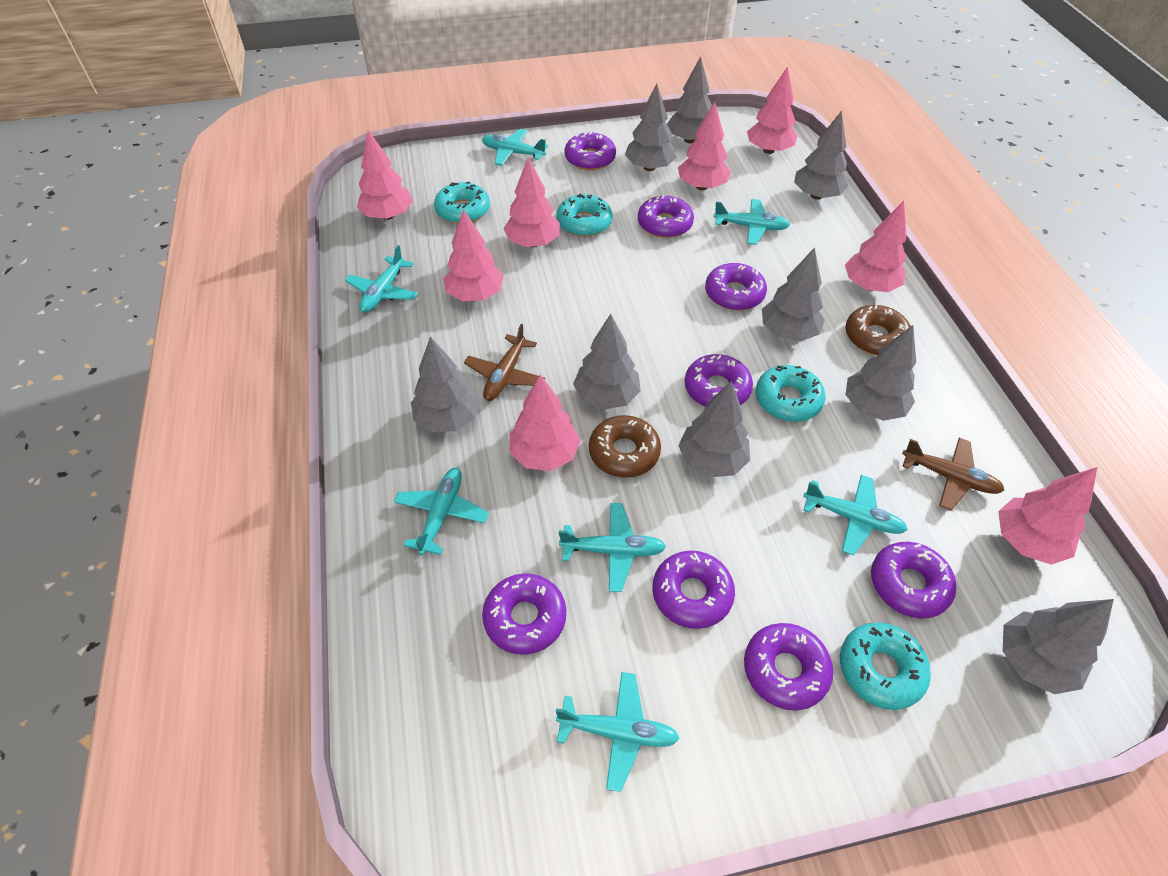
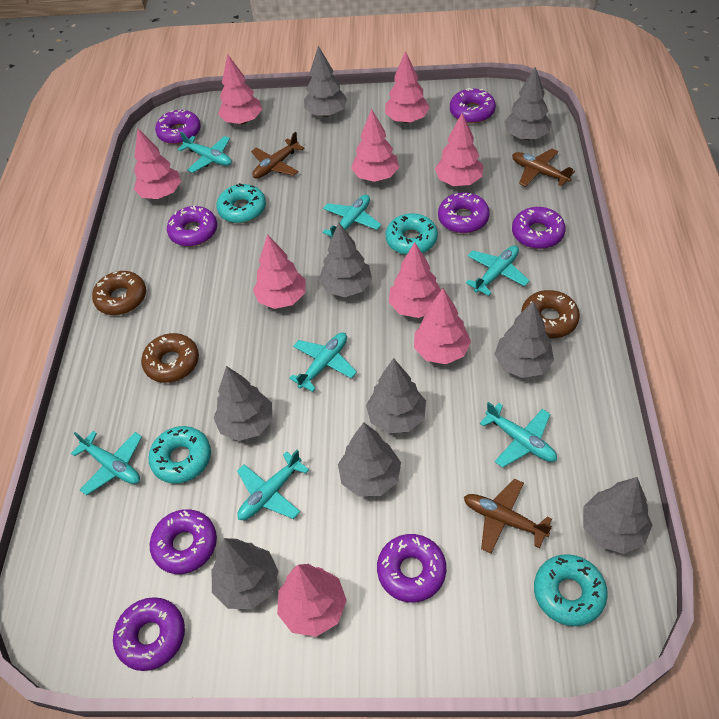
brown donut: [589,415,661,478] [845,305,911,356] = 2 -> [92,271,146,315] [141,333,199,383] [521,290,580,338] = 3
brown plane: [464,324,545,401] [902,438,1005,510] = 2 -> [251,132,304,179] [464,479,552,553] [512,149,575,187] = 3
pink tree: [357,130,413,220] [443,209,504,301] [503,157,560,247] [510,374,581,471] [678,102,731,190] [747,66,797,154] [845,201,906,292] [998,467,1097,565] = 8 -> [134,129,181,199] [218,54,262,124] [253,234,306,309] [277,564,347,637] [351,109,399,182] [385,51,430,123] [389,242,441,318] [414,288,471,364] [435,113,483,186] = 9

